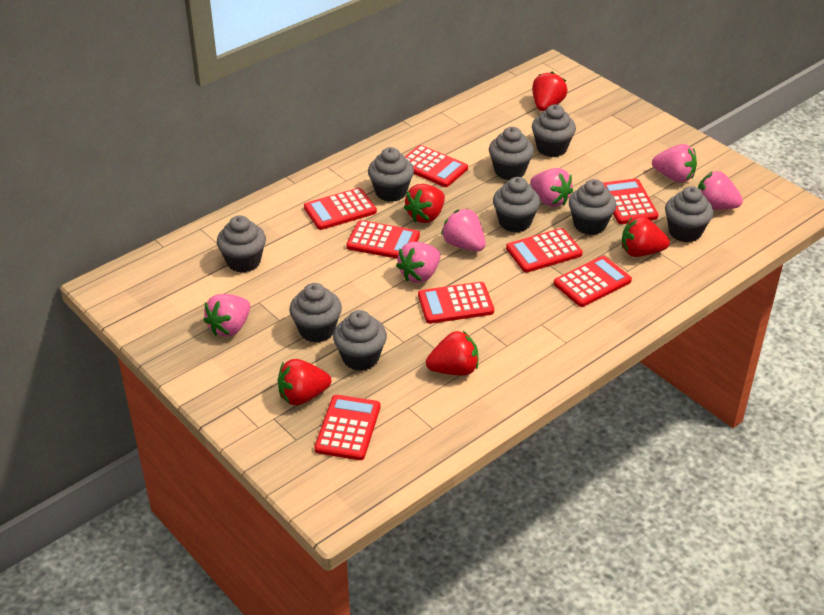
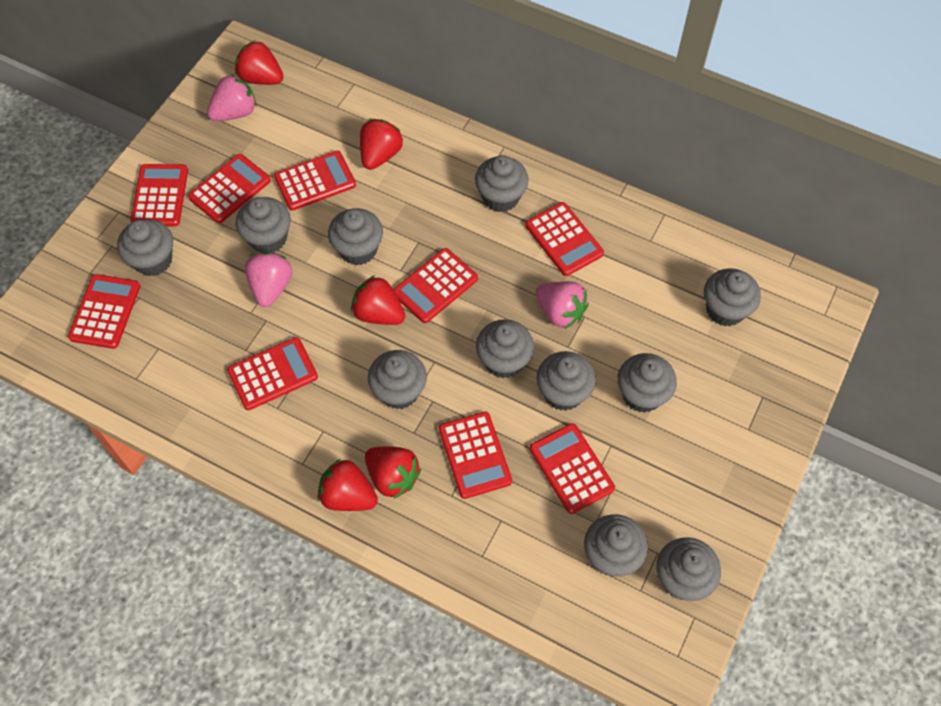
grey cupcake: [217,215,266,273] [289,283,342,343] [333,310,387,371] [368,147,414,202] [489,127,534,180] [493,177,540,232] [532,104,576,157] [569,179,616,235] [665,186,713,242] = 9 -> [117,219,173,276] [236,197,291,253] [328,208,383,265] [368,350,427,409] [475,155,529,212] [476,319,534,378] [537,351,596,411] [584,514,648,577] [617,353,677,413] [656,537,721,601] [704,268,761,326] = 11
pink strawberry: [203,294,250,337] [396,242,441,283] [441,209,486,251] [530,168,573,207] [652,144,697,183] [698,171,743,210] = 6 -> [207,74,257,121] [245,252,292,307] [536,281,589,329] = 3
red calculator: [304,188,377,230] [314,395,380,460] [346,220,420,259] [405,145,468,187] [418,282,494,324] [506,228,583,273] [554,256,632,307] [603,178,658,224] = 8 -> [68,274,140,349] [130,164,188,227] [188,154,271,223] [227,337,318,410] [274,151,356,211] [393,248,478,323] [439,412,512,499] [525,202,604,276] [530,423,615,514] = 9

